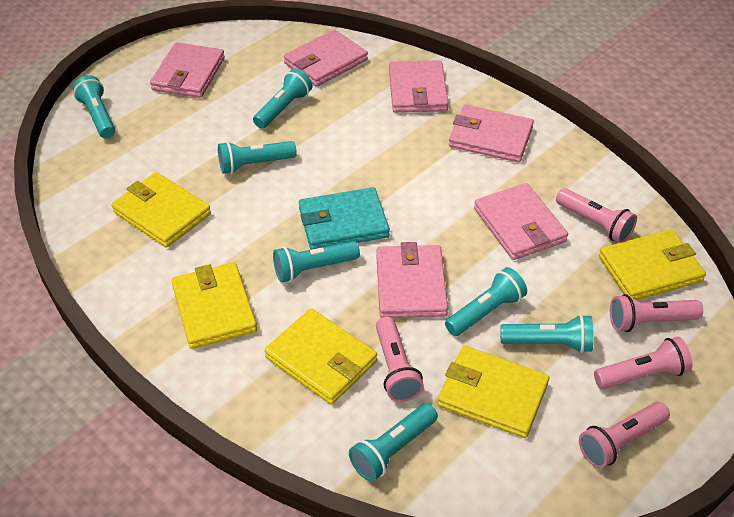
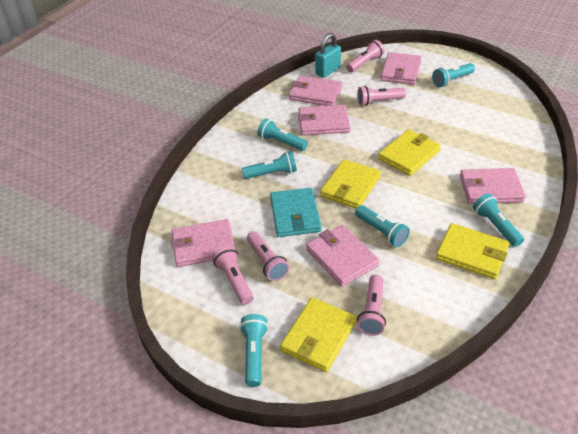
turquoise flashlight: [72,75,115,138] [218,141,297,174] [253,69,312,129] [273,241,360,283] [349,403,438,482] [445,267,527,336] [500,314,594,353] = 7 -> [239,314,268,387] [242,151,297,179] [257,118,308,151] [355,205,410,247] [432,63,475,87] [473,193,524,247] = 6
turquoise padlock: none = 0 -> [315,33,341,78] = 1
yellow wallet: [111,172,211,248] [171,262,257,349] [264,308,377,405] [437,346,549,438] [599,229,706,300] = 5 -> [280,297,357,372] [320,159,381,209] [378,130,441,176] [436,223,509,279] = 4

